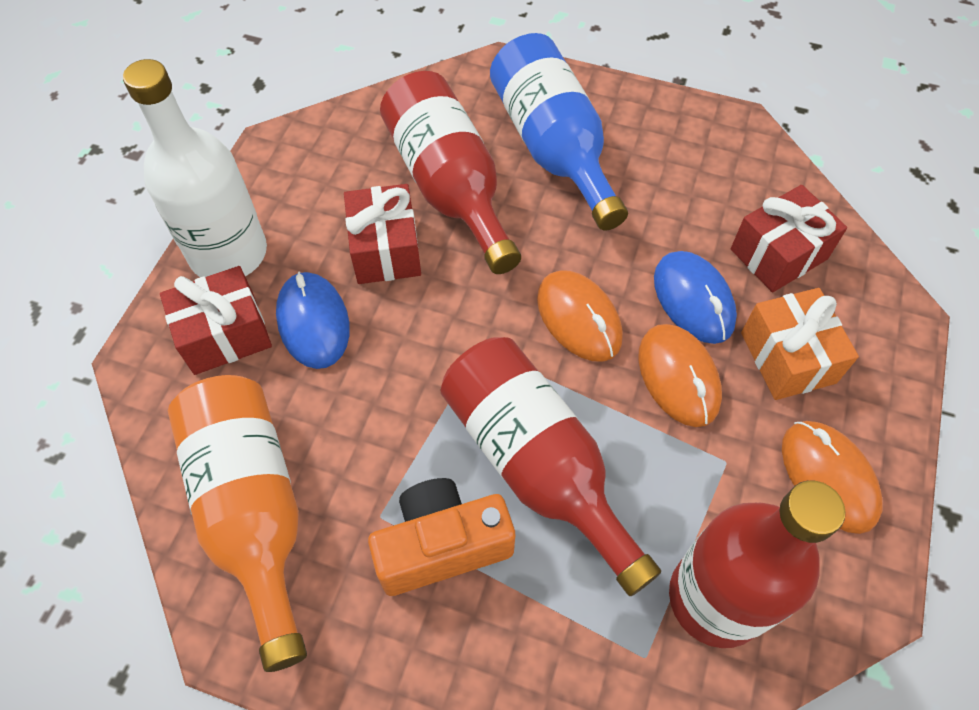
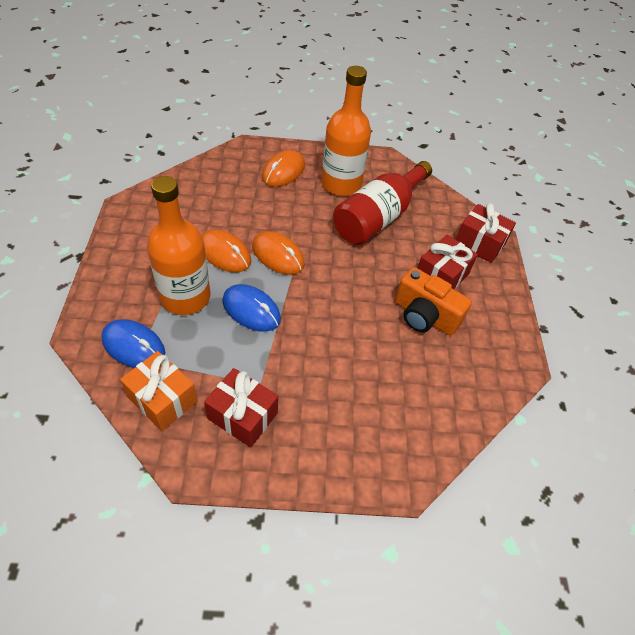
blue bottle: [490,33,628,230] = 1 -> none = 0
orange bottle: [168,375,307,672] = 1 -> [147,176,210,315] [321,66,371,196] = 2
red bottle: [380,71,521,274] [441,337,661,596] [669,481,845,648] = 3 -> [333,161,432,245] = 1
white bottle: [123,59,267,277] = 1 -> none = 0

